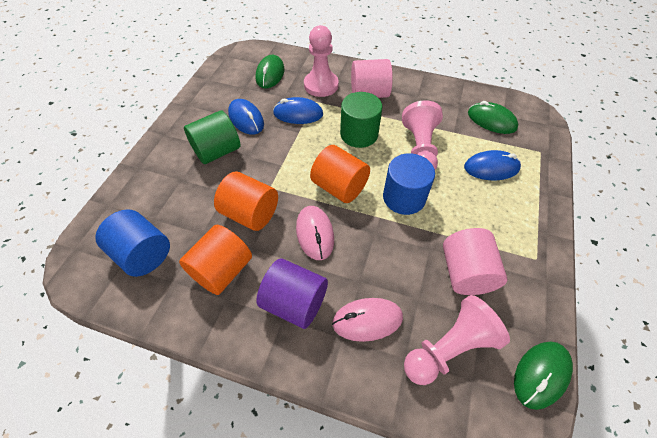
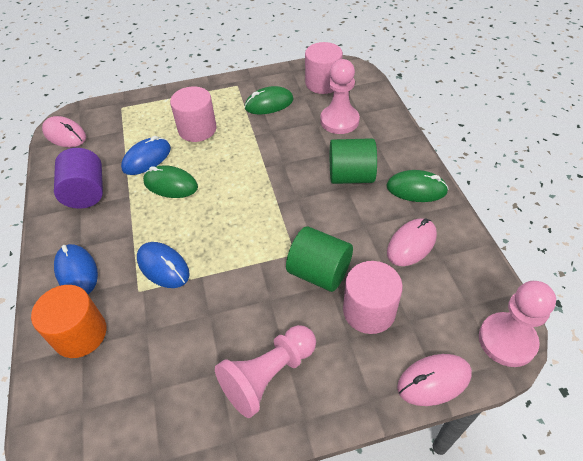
blue cylinder: [95,209,170,277] [383,153,435,215] = 2 -> none = 0
orange cylinder: [179,225,252,295] [214,172,278,231] [310,145,370,203] = 3 -> [31,285,107,358] = 1
pink cylinder: [351,59,393,98] [443,228,507,295] = 2 -> [170,86,217,142] [305,42,343,94] [343,261,403,334] = 3
pink mouse: [296,206,334,260] [332,298,403,342] = 2 -> [42,116,86,147] [387,218,437,266] [397,354,472,406] = 3

